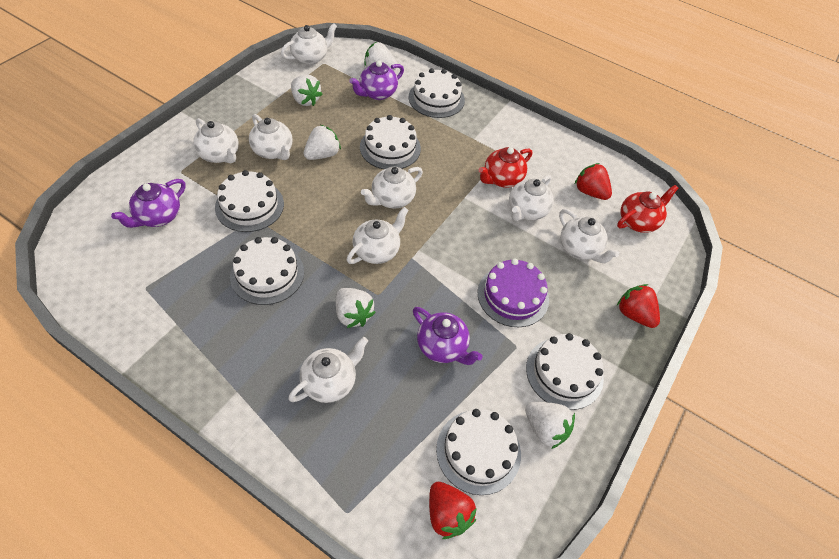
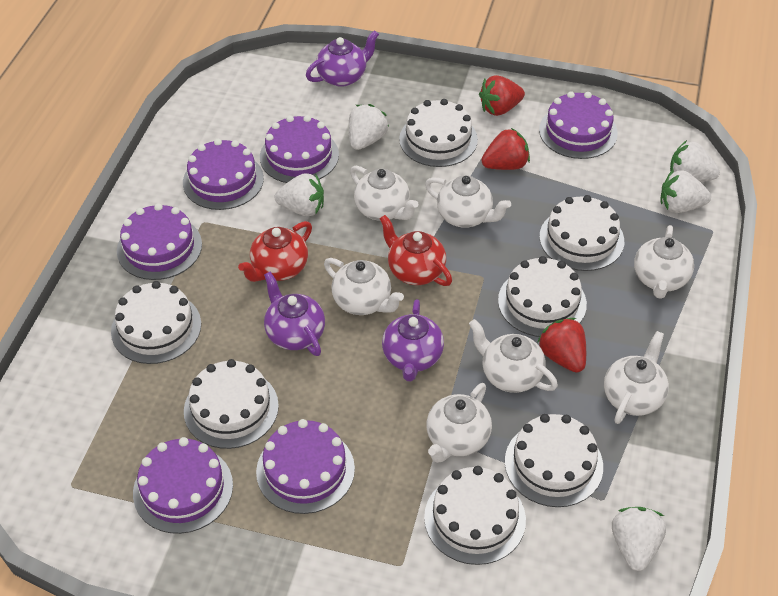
purple cake: [478,259,549,327] = 1 -> [117,203,202,280] [133,437,233,534] [183,139,264,210] [256,419,355,514] [260,115,339,183] [539,91,618,159] = 6
white cake: [215,170,284,232] [230,237,304,305] [360,115,421,169] [409,68,465,118] [436,409,521,495] [526,333,604,410] = 6 -> [111,281,201,364] [184,359,279,449] [399,99,478,167] [424,466,526,565] [498,256,587,337] [505,414,603,507] [539,195,624,271] = 7
white teapot: [193,118,239,163] [249,114,292,160] [281,23,337,65] [288,337,368,403] [347,207,409,264] [361,167,423,209] [509,175,554,221] [559,209,619,263] = 8 -> [324,258,404,315] [350,166,419,221] [425,175,511,228] [426,383,492,463] [469,319,558,393] [604,331,669,424] [634,225,694,299] = 7

